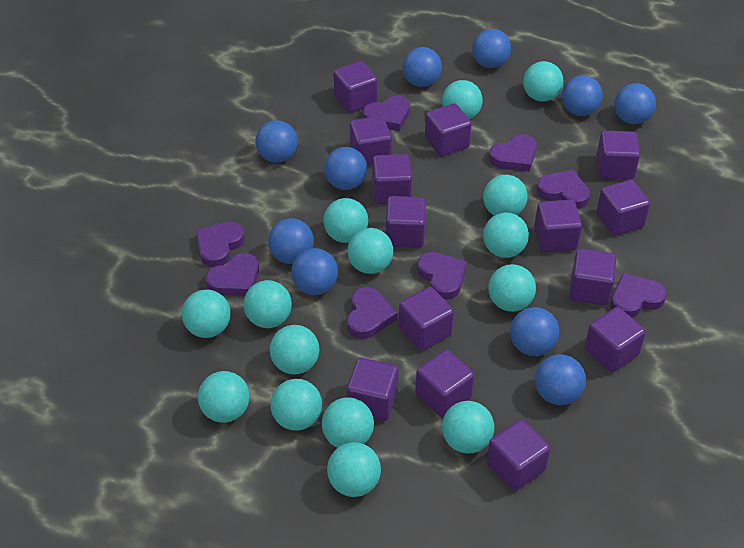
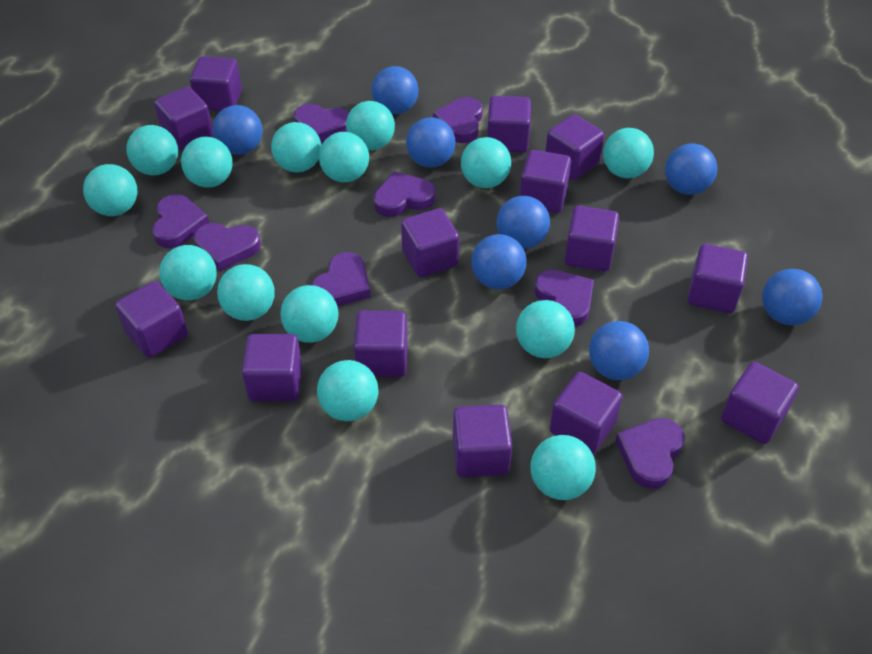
blue ball: [255,120,298,163] [268,218,314,264] [291,248,338,295] [324,147,367,190] [403,47,442,87] [472,29,511,68] [510,307,559,356] [535,354,586,405] [562,75,603,116] [614,83,656,124] = 10 -> [213,105,263,155] [371,66,419,114] [406,117,456,168] [471,234,527,289] [497,196,550,249] [589,321,649,380] [665,143,717,195] [762,269,823,325] = 8
turquoise ball: [182,290,231,338] [198,371,250,423] [244,280,292,328] [270,325,319,375] [270,379,322,431] [322,397,374,448] [323,198,368,243] [327,442,381,497] [347,228,393,274] [442,80,483,120] [442,401,494,454] [483,175,527,216] [483,213,529,258] [488,264,536,312] [523,61,563,102] = 15 -> [83,164,138,216] [126,125,178,175] [159,245,217,300] [181,137,233,188] [217,264,275,321] [271,122,321,173] [280,285,338,343] [317,360,379,421] [319,132,369,182] [346,101,395,150] [461,137,511,188] [516,300,575,358] [530,435,596,500] [603,128,654,178] = 14

